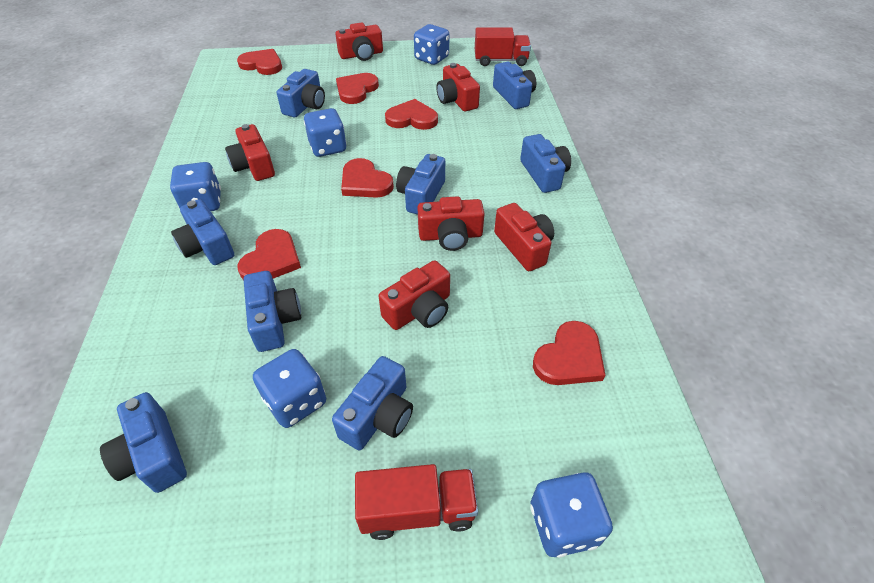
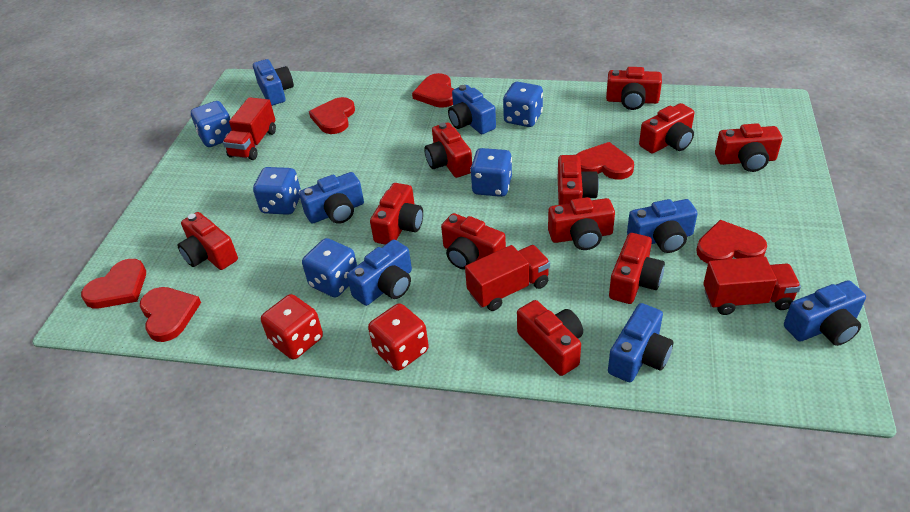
blue camera: [100,392,187,493] [171,199,234,265] [244,271,301,352] [277,69,325,118] [332,356,413,450] [396,154,445,215] [493,62,536,109] [520,134,571,193] = 8 -> [253,59,294,106] [299,172,364,224] [347,240,412,306] [448,85,496,134] [608,303,673,382] [627,199,698,253] [784,280,866,346] = 7
red camera: [225,124,275,181] [336,22,383,61] [379,260,450,330] [417,196,485,251] [436,63,480,112] [494,203,554,271] = 6 -> [177,212,238,270] [370,183,423,245] [424,122,472,178] [441,213,506,270] [517,300,583,376] [548,197,615,250] [558,155,599,205] [606,67,662,110] [609,233,665,304] [639,103,695,153] [715,123,782,172] = 11
red dice: none = 0 -> [261,294,323,359] [368,303,429,371] = 2
red truck: [355,464,478,540] [475,27,531,66] = 2 -> [223,97,276,160] [465,245,550,311] [703,256,801,315] = 3

